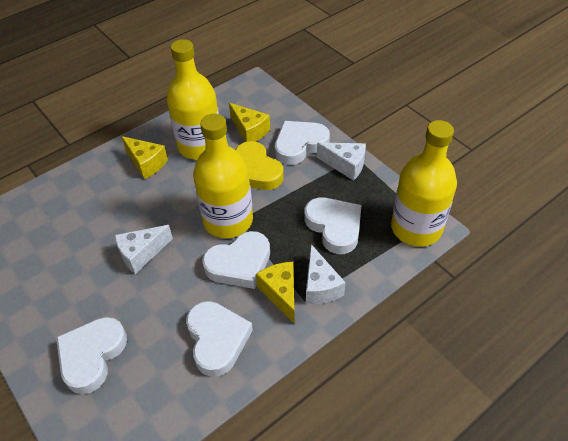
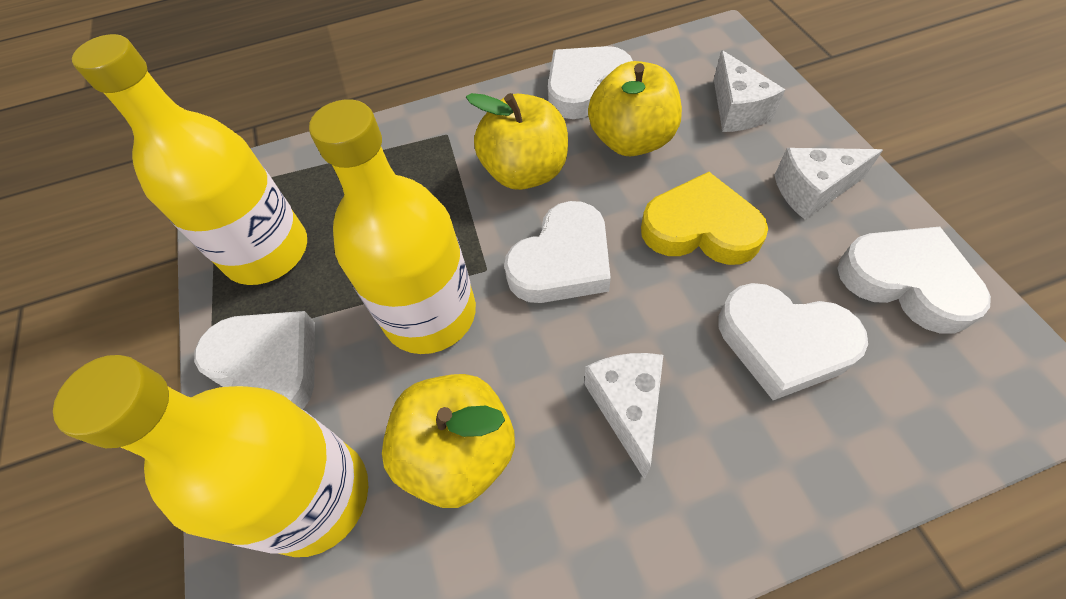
yellow apple: none = 0 -> [382,374,515,508] [466,93,568,190] [588,61,682,156] = 3
yellow cheese: [121,136,168,179] [229,103,270,142] [256,262,295,324] = 3 -> none = 0

